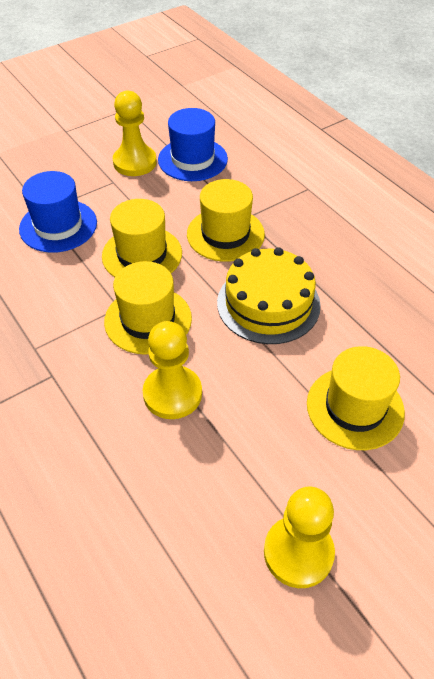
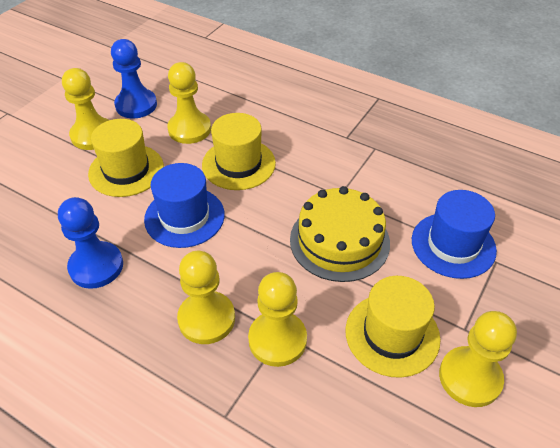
blue pawn: none = 0 -> [58,197,123,289] [111,39,157,118] = 2
yellow hat: [102,199,182,277] [104,261,192,355] [187,179,265,262] [307,346,405,450] = 4 -> [88,119,164,197] [202,113,276,190] [345,276,440,378] = 3
yellow pawn: [113,91,157,176] [143,321,202,419] [264,487,335,588] = 3 -> [62,68,109,150] [167,62,211,144] [177,251,235,344] [248,272,307,367] [439,311,517,407] = 5

